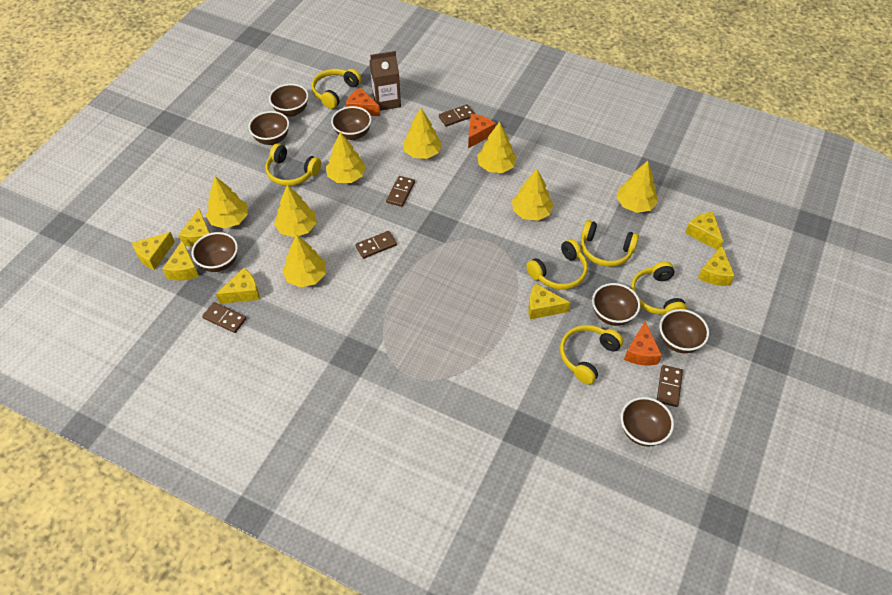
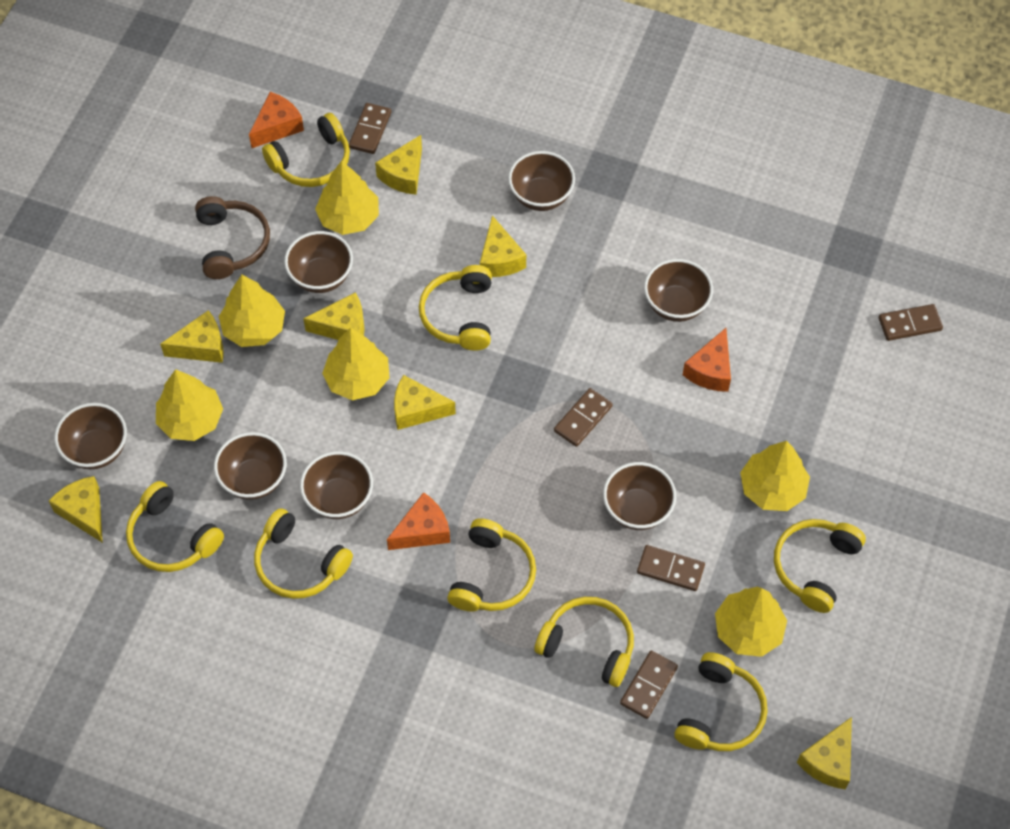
brown carton: [370,51,401,111] = 1 -> none = 0
brown headphones: none = 0 -> [195,196,270,279] = 1
yellow headphones: [265,144,321,186] [312,69,362,109] [526,239,588,290] [560,325,623,385] [581,220,639,267] [631,261,687,315] = 6 -> [126,481,224,572] [254,508,353,599] [262,113,350,187] [419,265,492,351] [447,518,536,612] [534,597,634,687] [674,652,768,751] [774,519,866,613] = 8
yellow tree: [206,176,248,229] [274,185,317,237] [282,234,326,287] [326,132,366,183] [403,108,442,159] [477,122,517,173] [512,169,554,221] [616,161,658,213] = 8 -> [156,369,223,441] [219,275,285,347] [315,161,379,235] [322,327,390,400] [715,587,787,657] [740,441,810,511] = 6

